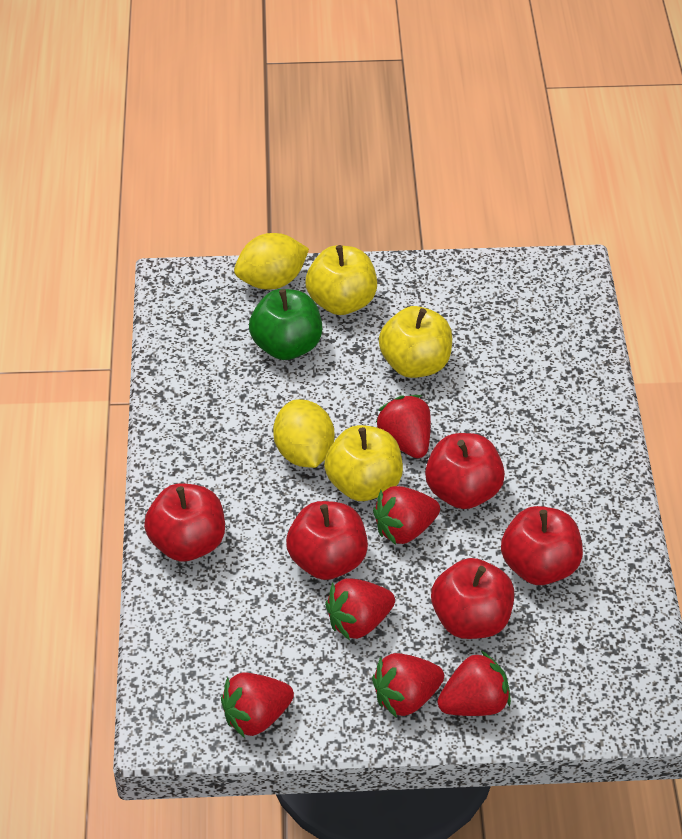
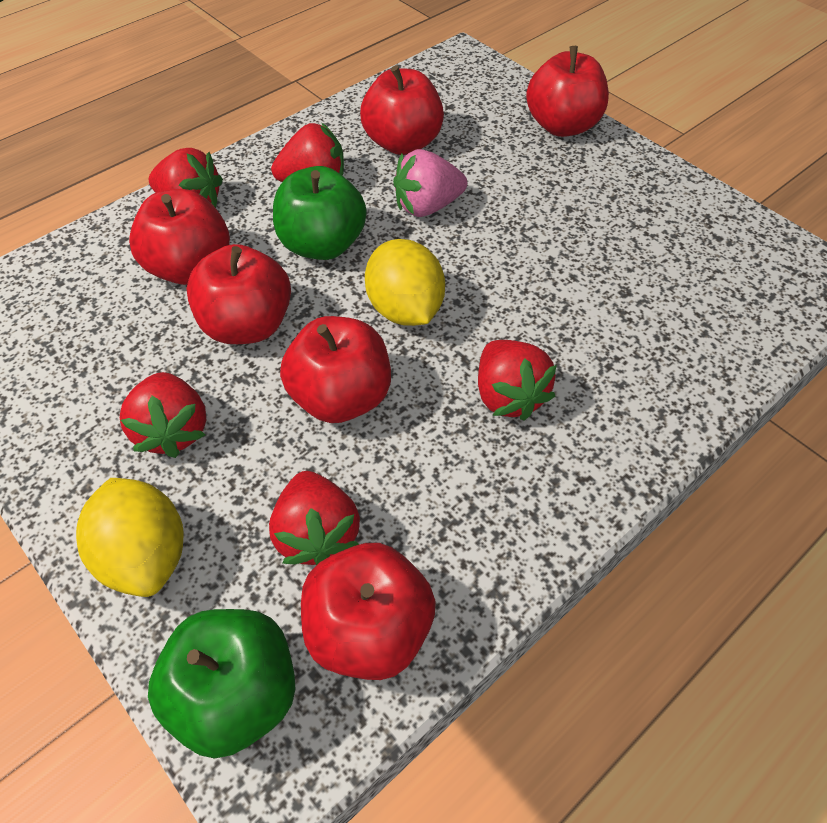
green apple: [249,289,322,360] = 1 -> [148,609,296,759] [273,166,366,260] = 2
pink strawberry: none = 0 -> [393,149,467,217] = 1
red apple: [144,483,225,562] [286,501,368,580] [425,433,505,509] [431,558,514,639] [501,506,583,585] = 5 -> [129,189,230,285] [186,244,291,344] [280,316,391,423] [301,543,436,680] [360,65,444,155] [526,46,609,137] = 6
red strawberry: [221,673,294,738] [325,578,395,640] [372,653,444,718] [373,486,440,545] [375,395,431,458] [437,651,511,716] = 6 -> [120,372,207,458] [149,148,223,208] [269,471,360,565] [271,123,344,182] [478,340,557,421] = 5
yellow apple: [306,245,377,315] [324,425,403,501] [379,306,452,378] = 3 -> none = 0

